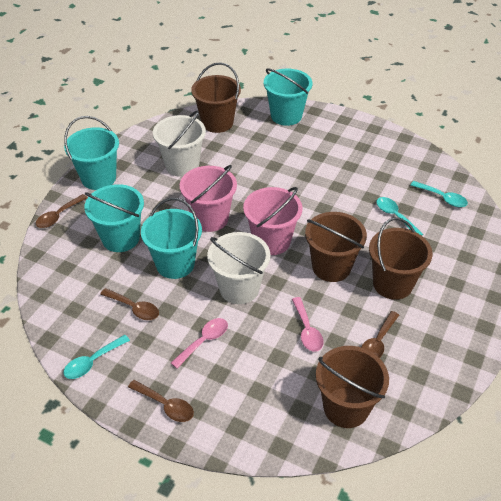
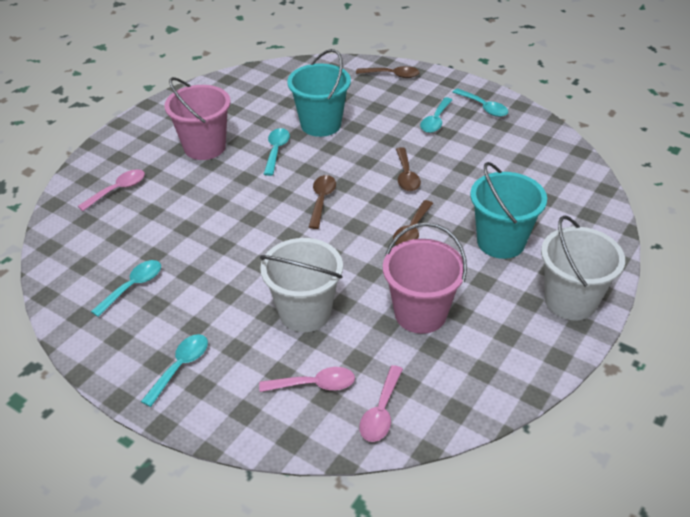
brown bucket: [191,62,241,133] [305,212,367,282] [316,346,389,428] [369,217,433,300] = 4 -> none = 0
pink spoon: [171,318,228,369] [292,297,324,352] = 2 -> [78,169,145,211] [259,367,355,392] [359,365,403,442] = 3
turquoise bucket: [64,116,119,190] [84,184,144,252] [141,198,202,279] [264,69,312,126] = 4 -> [287,49,351,137] [470,162,547,259] = 2
turquoise spoon: [63,335,130,379] [376,197,423,236] [410,181,468,207] = 3 -> [91,260,161,317] [141,334,208,407] [264,128,290,176] [420,97,452,133] [453,88,508,117] = 5

